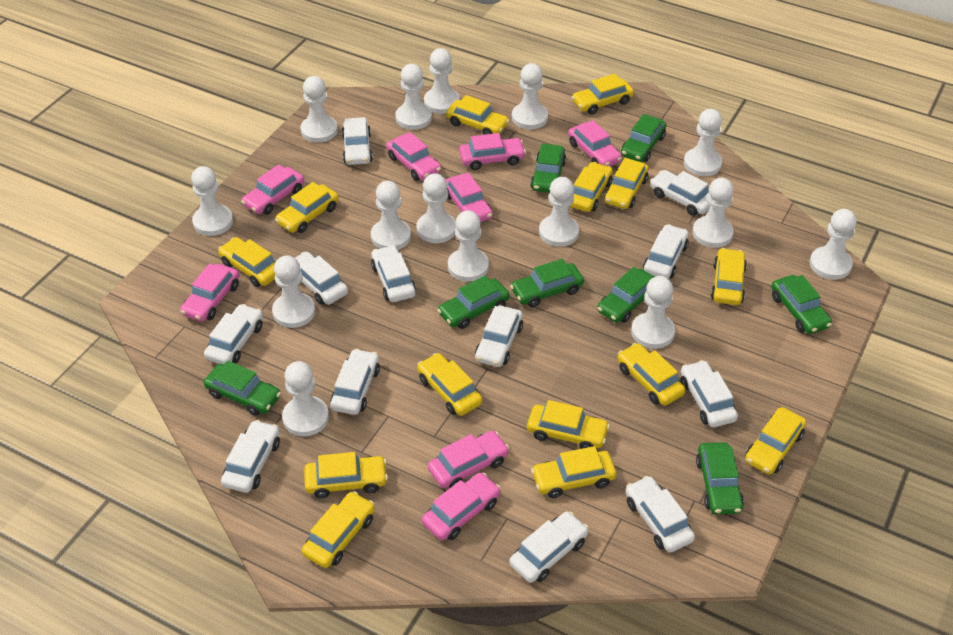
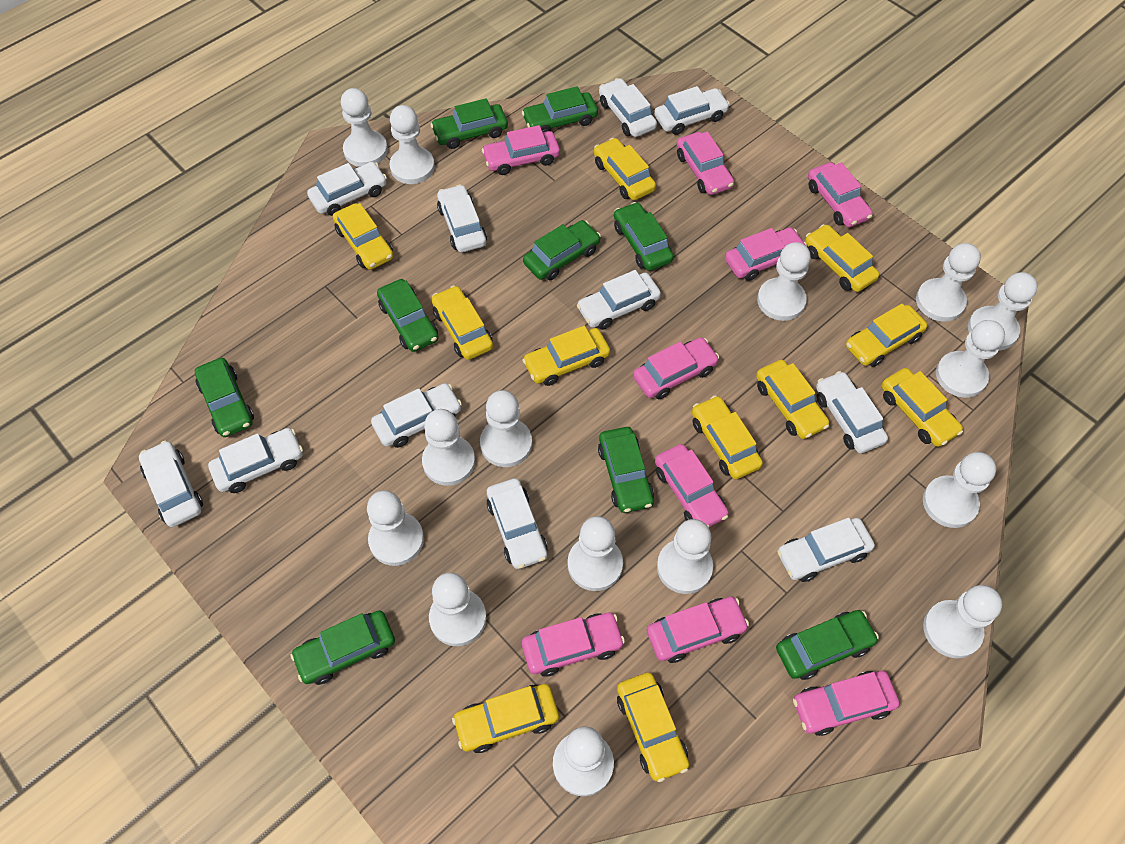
green car: [204,361,281,416] [437,276,510,329] [510,259,584,308] [530,143,566,193] [597,267,654,323] [621,114,666,162] [696,442,744,514] [771,275,832,334] = 8 -> [195,358,254,437] [290,610,395,685] [377,279,438,352] [430,98,508,149] [522,87,598,132] [523,220,601,280] [598,427,654,513] [614,202,674,271] [776,610,879,680] = 9
pink car: [180,263,240,322] [241,164,304,215] [386,132,441,181] [422,473,501,540] [428,431,509,488] [446,172,493,222] [459,133,526,170] [568,120,622,166] = 8 -> [482,125,560,175] [522,612,625,676] [633,338,719,399] [647,597,749,663] [655,444,729,527] [677,132,734,195] [725,227,807,281] [793,671,900,736] [808,162,873,227] = 9
white car: [204,304,263,364] [221,420,280,493] [295,252,348,305] [330,349,380,415] [342,117,373,165] [371,245,416,302] [475,305,523,367] [509,512,589,583] [625,476,695,552] [643,224,689,278] [650,170,710,216] [681,360,738,427] = 12 -> [139,441,203,527] [208,428,303,493] [307,162,387,216] [371,383,462,448] [437,184,487,252] [487,478,548,569] [577,270,661,330] [599,78,657,137] [654,86,730,135] [777,518,875,582] [816,371,888,454] = 11
yellow car: [218,237,276,287] [275,182,339,233] [302,491,375,568] [304,452,388,498] [417,353,482,416] [446,95,510,135] [527,400,610,449] [531,446,616,498] [569,162,613,212] [572,74,634,115] [604,158,649,209] [617,343,686,406] [711,248,747,305] [745,407,806,475] = 14 -> [333,203,394,270] [431,285,493,360] [452,684,559,753] [522,326,610,386] [594,138,656,200] [617,673,689,782] [692,395,763,479] [756,360,829,439] [805,224,879,292] [846,304,928,367] [881,368,963,447] = 11

